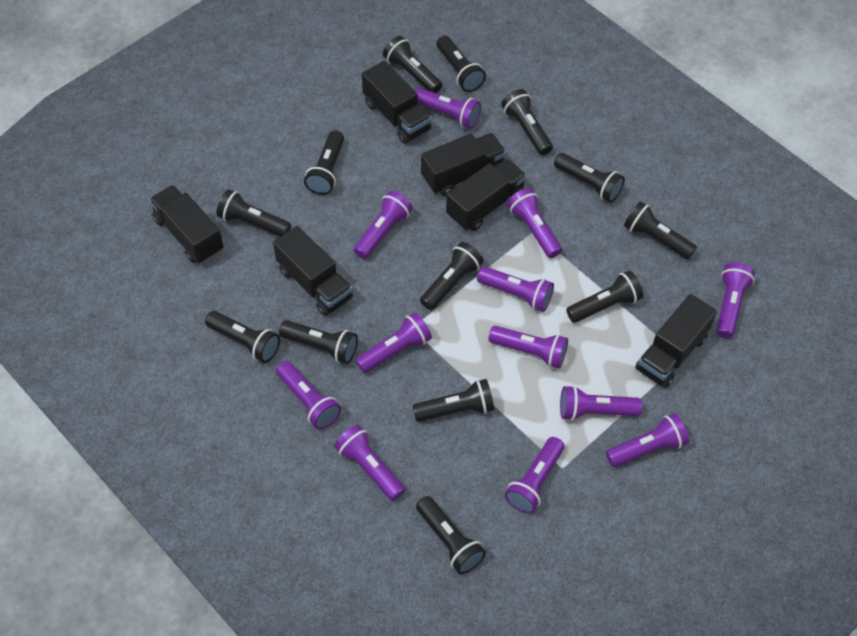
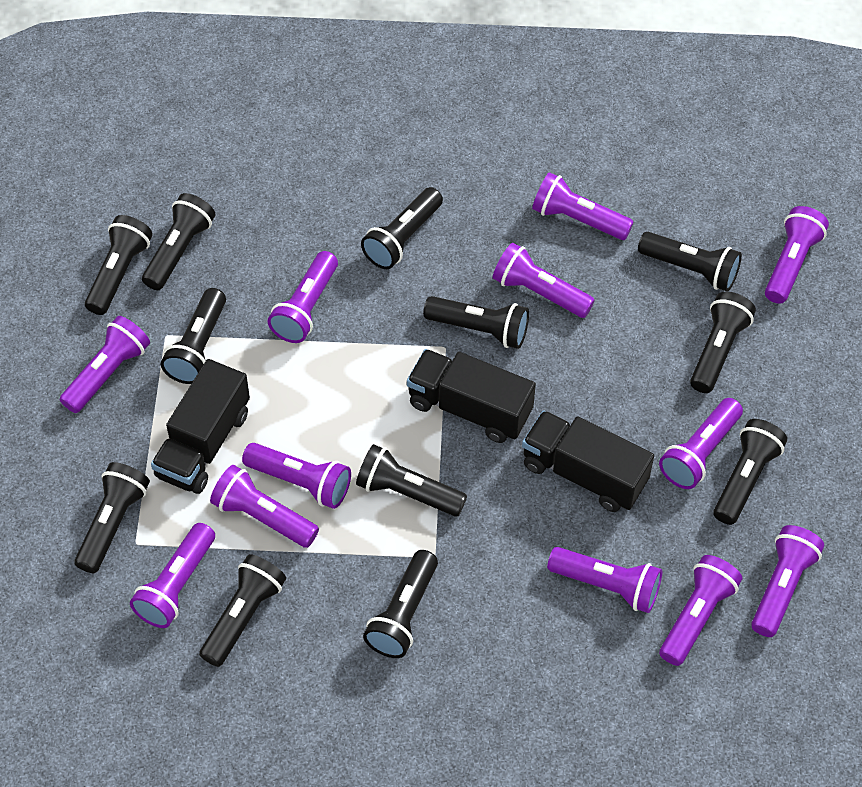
black flashlight: [205,311,280,363] [216,189,291,237] [279,320,358,364] [304,131,344,195] [383,36,442,93] [412,379,494,422] [416,496,486,574] [420,242,484,310] [437,36,486,92] [501,89,553,155] [554,153,625,203] [566,271,643,323] [624,201,697,260] = 13 -> [74,462,150,573] [85,215,153,315] [142,193,215,290] [161,288,226,384] [199,554,286,667] [356,444,467,516] [361,187,443,269] [363,550,438,658] [423,296,529,349] [638,232,742,292] [690,292,756,393] [713,419,787,525] = 12
black truck: [149,185,224,264] [273,226,353,316] [362,61,432,144] [421,133,506,196] [446,159,527,231] [635,294,717,388] = 6 -> [151,359,250,494] [407,349,536,443] [522,410,654,512] = 3

